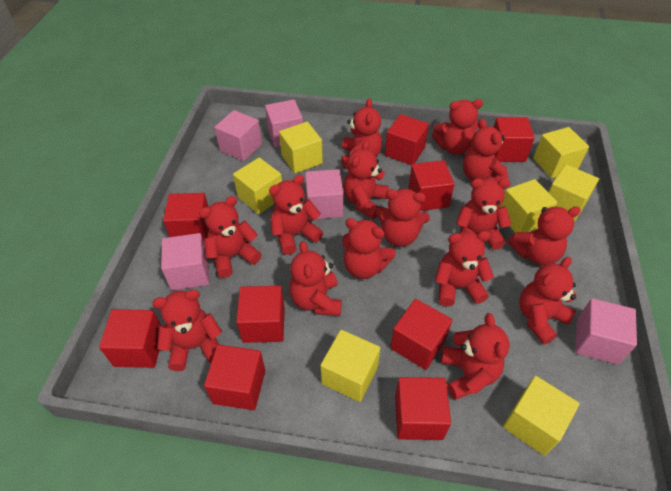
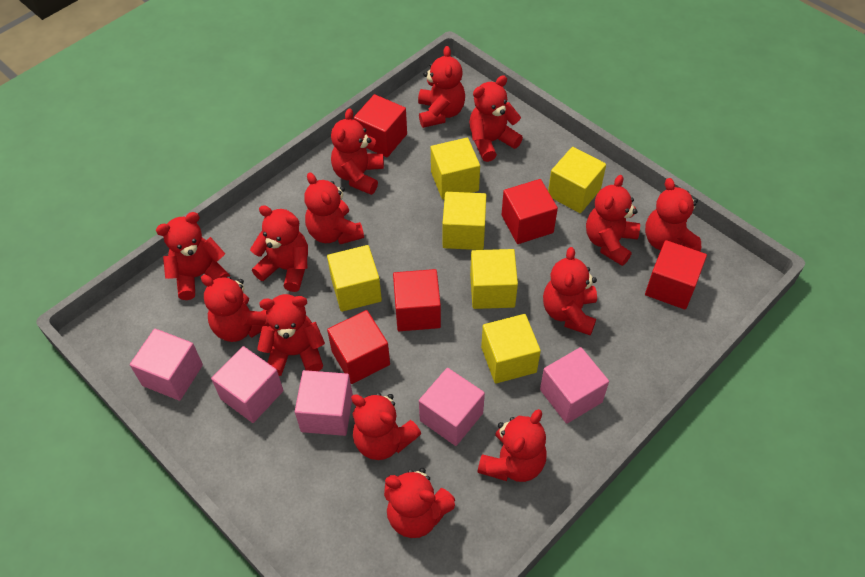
red cube: [99,309,161,368] [163,193,209,241] [204,345,265,410] [236,286,285,343] [385,114,429,165] [390,299,452,370] [395,377,451,440] [408,160,455,211] [494,117,535,162] = 9 -> [327,310,390,384] [353,94,407,157] [393,269,441,331] [502,179,558,244] [645,240,707,309] = 5
red teddy bear: [152,290,222,371] [199,196,262,278] [269,175,323,255] [289,241,342,316] [341,98,382,168] [342,218,396,279] [343,140,389,219] [376,189,430,247] [432,99,483,155] [435,231,494,307] [441,313,510,400] [456,178,511,250] [463,119,508,182] [508,206,581,265] [519,257,577,344] = 15 -> [156,212,230,300] [201,275,269,342] [250,205,308,292] [257,294,325,376] [304,172,364,244] [331,108,384,195] [351,393,421,460] [384,468,455,538] [418,46,465,128] [469,75,523,162] [478,409,547,482] [543,247,597,335] [586,175,640,266] [645,178,701,251] = 14
yellow cube: [233,158,282,214] [279,122,323,174] [320,330,380,402] [500,179,557,233] [503,376,580,456] [533,127,589,178] [548,164,599,222] = 7 -> [327,245,382,312] [431,138,480,200] [443,192,486,250] [470,249,518,309] [481,314,541,383] [548,147,606,213] = 6

